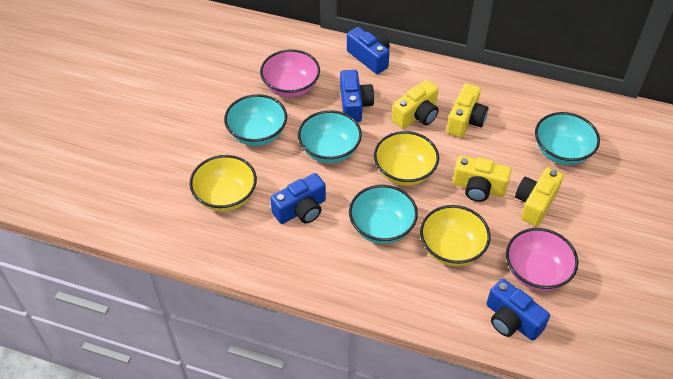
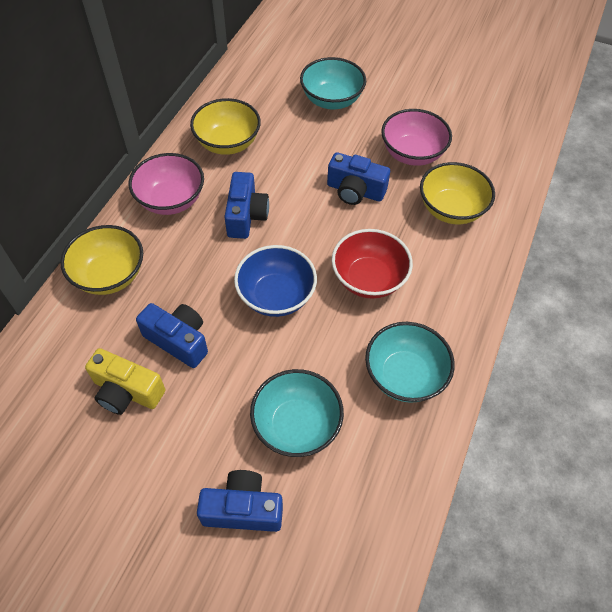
blue bowl: none = 0 -> [234,245,317,317] = 1
red bowl: none = 0 -> [332,229,413,299] = 1
turquoise bowl: [224,94,287,146] [298,110,362,163] [349,185,418,244] [535,112,600,165] = 4 -> [250,369,344,457] [300,57,366,109] [365,322,455,403] = 3
yellow camera: [392,80,439,129] [447,83,488,137] [453,156,511,202] [515,167,564,226] = 4 -> [85,348,165,415] = 1

